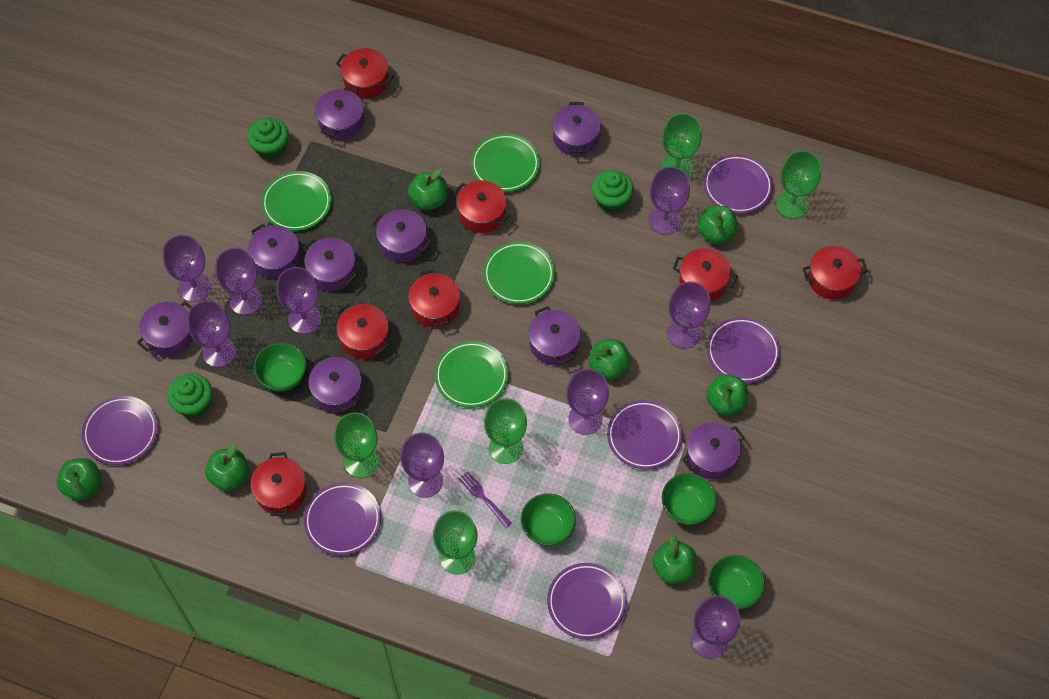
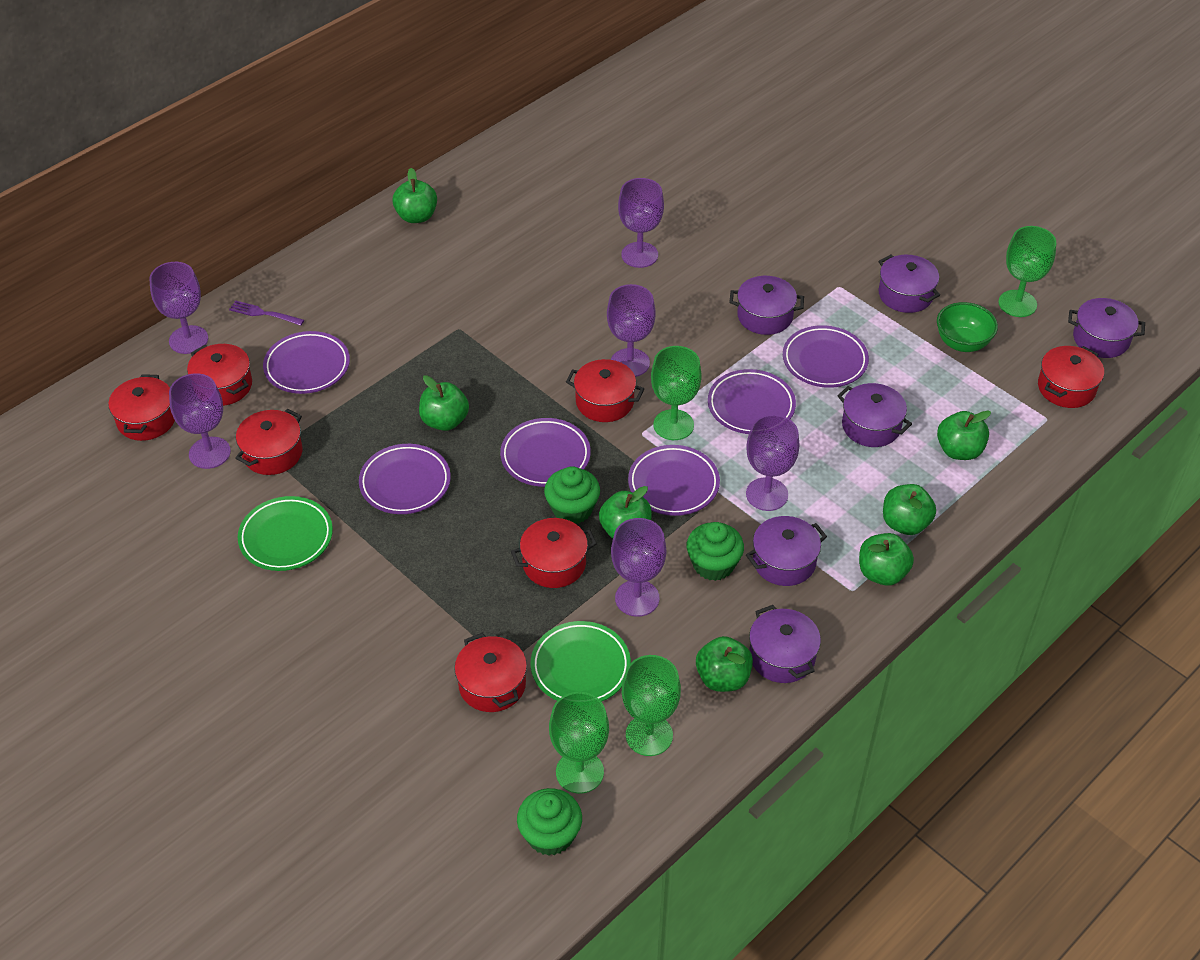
green bowl: [253,343,306,391] [521,493,576,546] [662,473,717,525] [709,555,765,609] = 4 -> [937,302,998,352] = 1
green goblet: [334,412,379,478] [433,510,478,574] [484,398,527,464] [661,113,702,178] [776,150,821,219] = 5 -> [549,692,609,794] [622,655,681,756] [651,346,702,440] [999,226,1056,317] = 4
green plate: [261,171,331,231] [435,341,509,408] [471,133,540,192] [483,241,555,304] = 4 -> [238,496,333,571] [531,621,631,702] = 2
purple goblet: [162,235,211,302] [187,300,236,367] [215,248,262,315] [276,267,321,334] [400,432,444,498] [566,369,609,435] [649,167,690,235] [668,281,710,349] [692,595,740,658] = 9 -> [149,262,208,354] [169,373,231,469] [607,284,656,377] [611,518,666,617] [618,178,664,268] [746,415,799,511] = 6
purple pot: [137,301,193,356] [248,224,300,279] [303,238,357,291] [308,354,362,413] [315,86,364,140] [371,209,432,262] [528,306,581,365] [552,102,601,156] [682,422,745,479] = 9 -> [730,276,804,335] [746,516,827,586] [749,605,821,683] [838,383,912,447] [879,255,940,313] [1068,298,1145,358] = 6

